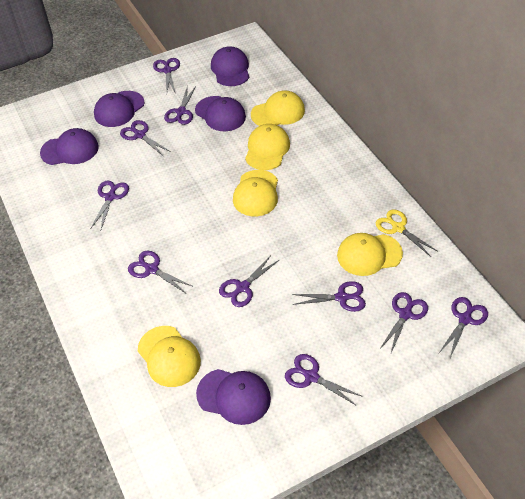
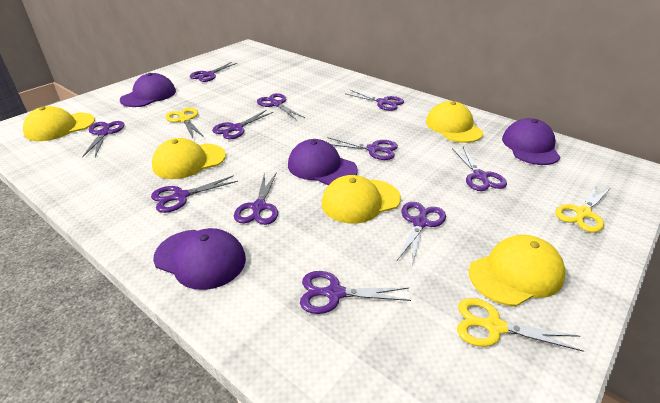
purple cap: [40,128,99,165] [94,91,145,127] [195,96,246,131] [196,369,271,425] [211,46,249,86] = 5 -> [120,73,176,107] [153,228,246,290] [288,139,358,185] [502,118,560,165] = 4
purple scissors: [91,180,129,229] [120,120,171,156] [128,251,192,293] [153,58,180,94] [164,85,196,125] [219,255,279,307] [285,354,363,406] [292,281,366,312] [379,292,428,353] [439,297,488,358] = 10 -> [82,121,125,158] [151,175,238,213] [190,62,237,82] [212,110,273,139] [234,172,278,225] [257,93,305,120] [300,271,411,314] [328,137,398,160] [346,90,404,111] [397,202,446,265] [452,147,507,191] = 11
yellow scissors: [376,209,438,257] = 1 -> [165,108,204,138] [457,298,584,352] [555,185,610,233] = 3

